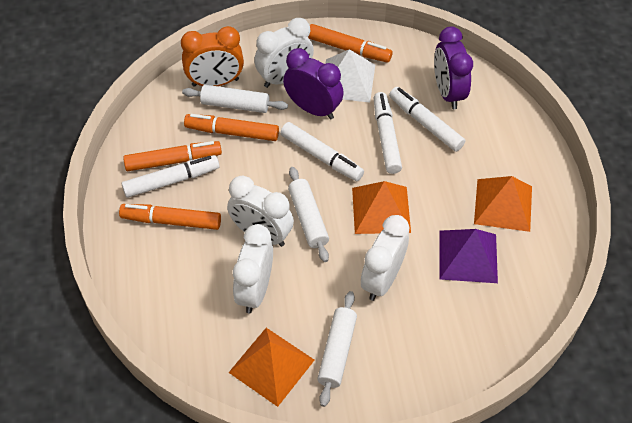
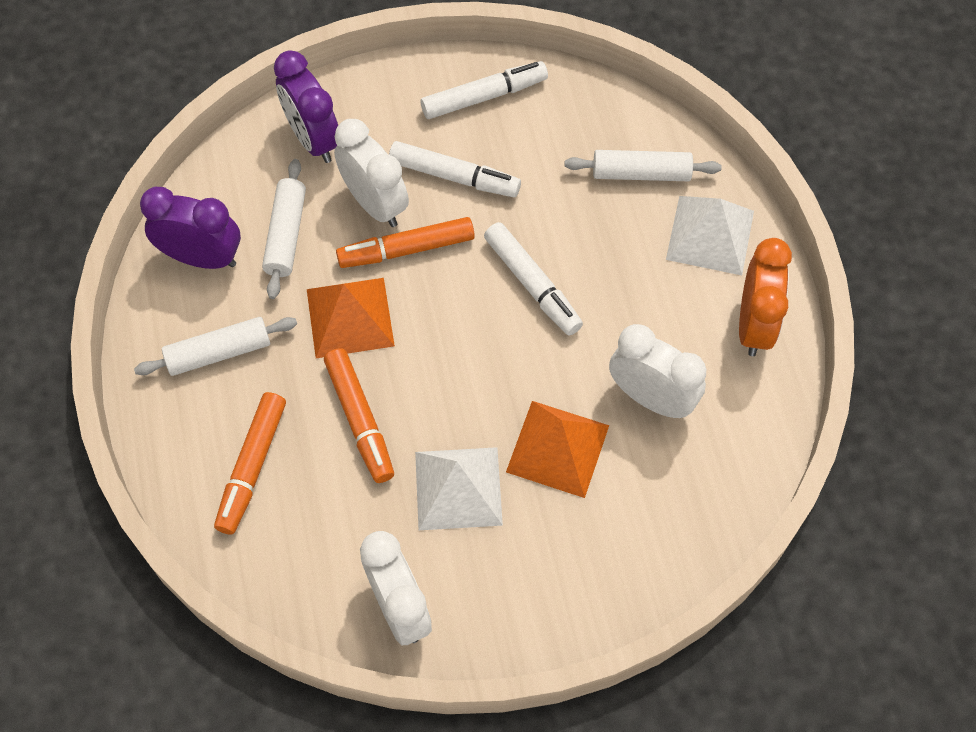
orange marker: [119,204,221,230] [123,141,222,171] [184,114,279,141] [308,24,393,63] = 4 -> [214,392,286,535] [324,348,394,483] [336,217,475,268] = 3
orange pyramid: [228,328,314,407] [352,181,411,234] [474,176,532,232] = 3 -> [307,278,395,358] [506,401,609,498] = 2
purple pyramid: [439,229,498,283] = 1 -> none = 0
white clock: [227,175,294,247] [233,224,273,313] [254,18,314,88] [361,215,410,301] = 4 -> [334,119,409,227] [360,531,432,645] [609,324,706,418] = 3
white marker: [122,155,219,198] [281,122,364,181] [374,92,402,174] [389,87,465,152] = 4 -> [389,141,521,197] [421,61,548,119] [484,222,583,336] = 3
white pyramid: [325,49,375,102] = 1 -> [415,447,503,530] [666,196,754,275] = 2

